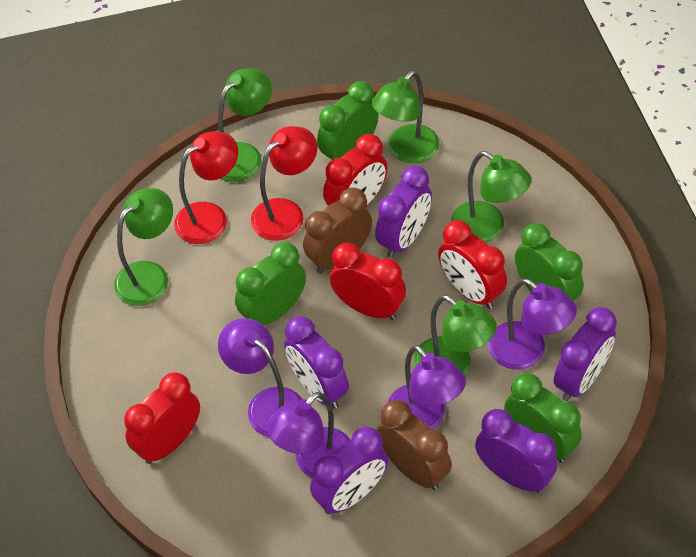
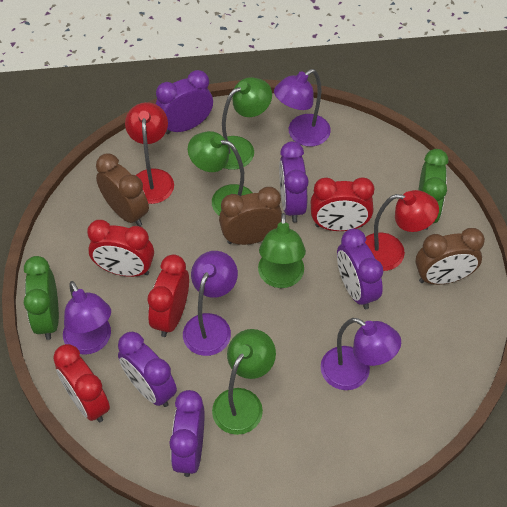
brown clock: [303,188,372,274] [377,400,452,490] = 2 -> [96,154,149,226] [219,187,282,245] [415,228,485,285] = 3
green clock: [235,242,306,325] [317,81,379,160] [504,373,582,463] [515,223,584,301] = 4 -> [24,256,59,340] [418,149,448,230] = 2
green lamp: [114,188,173,306] [218,68,272,182] [371,71,439,163] [413,295,497,375] [451,151,532,243] = 5 -> [188,131,252,216] [212,329,276,435] [222,77,272,170] [258,213,306,288] = 4

